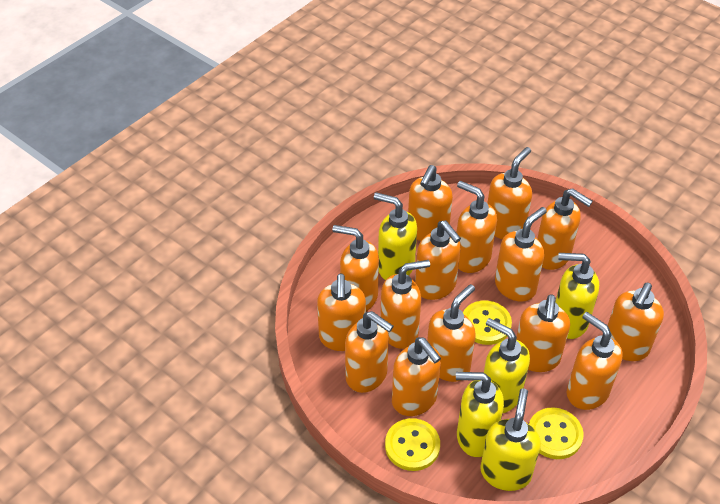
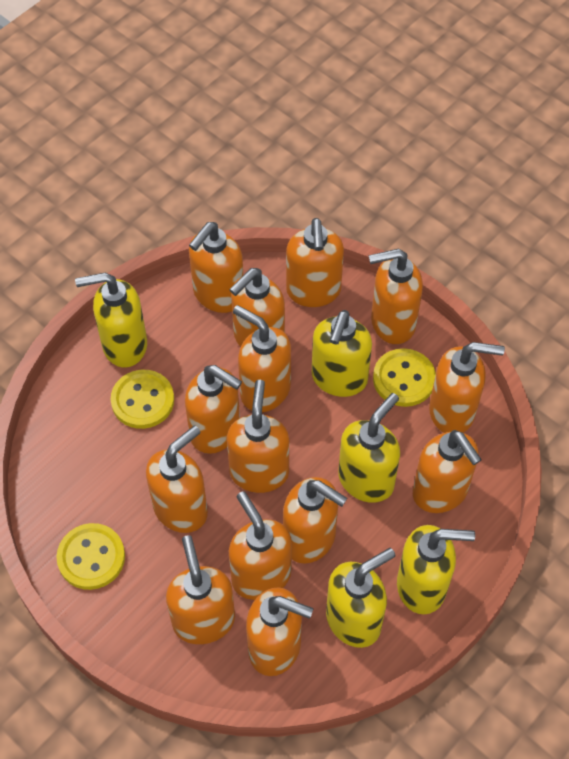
orange soap dispenser: [317,273,366,351] [333,225,379,311] [345,311,394,393] [380,260,430,349] [392,337,441,416] [408,165,453,241] [415,220,461,300] [427,284,476,382] [456,181,497,273] [487,147,532,239] [495,207,547,302] [516,294,570,372] [537,188,593,270] [567,312,623,410] [608,283,664,361] = 15 -> [146,426,208,533] [166,535,235,644] [185,365,242,454] [189,222,243,313] [227,380,289,493] [229,268,285,347] [229,491,292,600] [233,305,291,412] [246,587,313,676] [283,477,347,564] [286,218,344,307] [369,249,423,344] [413,430,482,513] [429,342,505,433] = 14

